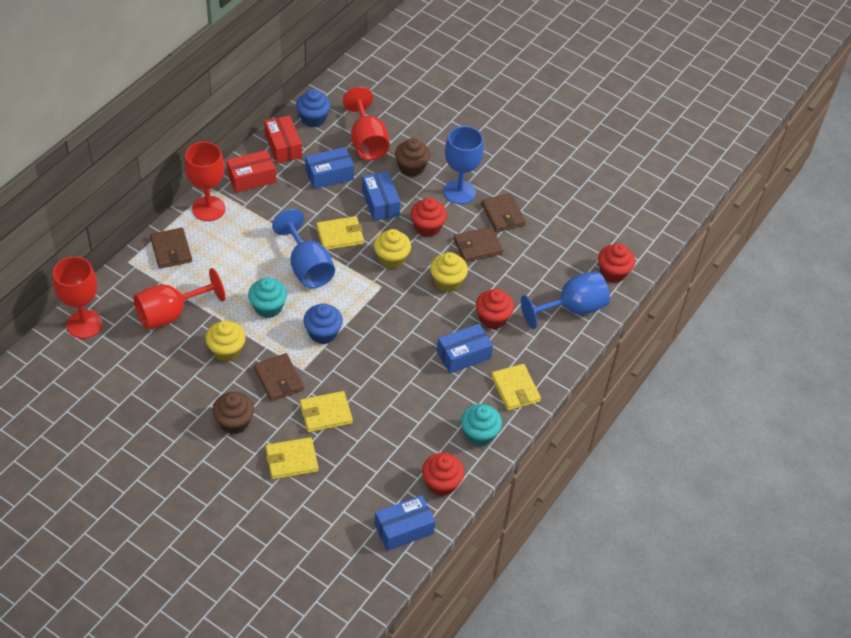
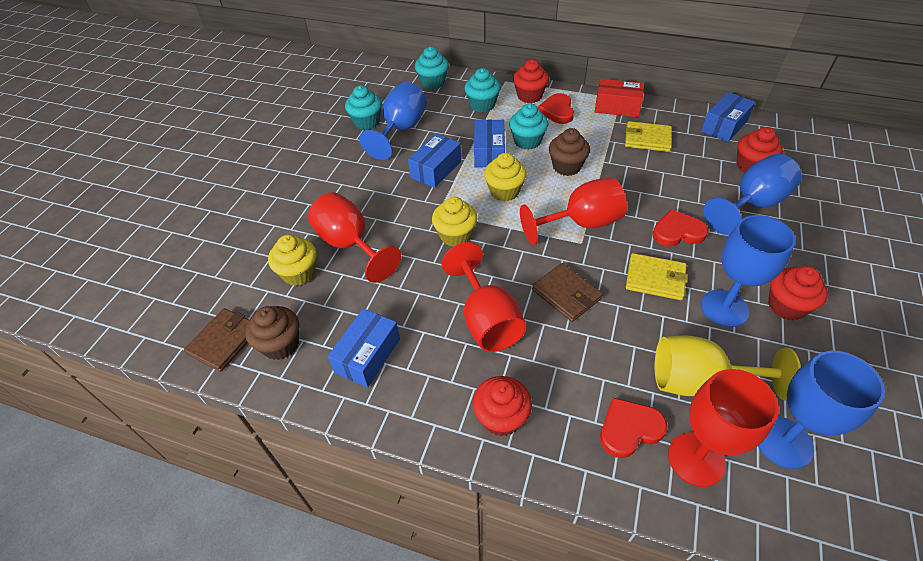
blue cupcake: [296,89,331,127] [303,303,343,344] = 2 -> none = 0
blue goblet: [272,209,335,288] [444,126,484,204] [521,271,610,329] = 3 -> [360,82,427,160] [701,215,796,327] [704,154,802,235] [758,351,885,469] = 4
brown wallet: [150,228,192,269] [254,353,304,401] [453,227,503,262] [481,193,526,232] = 4 -> [184,308,249,372] [532,263,603,322] = 2
red box: [226,150,276,193] [264,115,302,164] = 2 -> [595,79,644,117] = 1
red heart: none = 0 -> [537,93,574,124] [600,398,667,458] [652,209,709,247] = 3
turquoise cupcake: [248,277,287,318] [461,404,502,446] = 2 -> [345,85,382,130] [415,47,449,89] [464,68,501,112] [509,103,548,150] = 4
yellow goblet: none = 0 -> [655,335,801,401] = 1
yellow wallet: [265,437,318,479] [300,391,353,432] [316,216,364,250] [491,364,541,411] = 4 -> [625,121,672,152] [626,253,688,300] = 2

